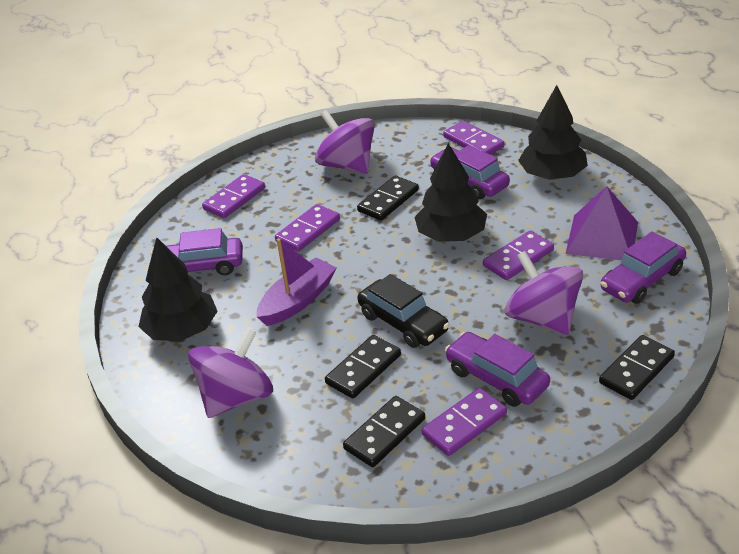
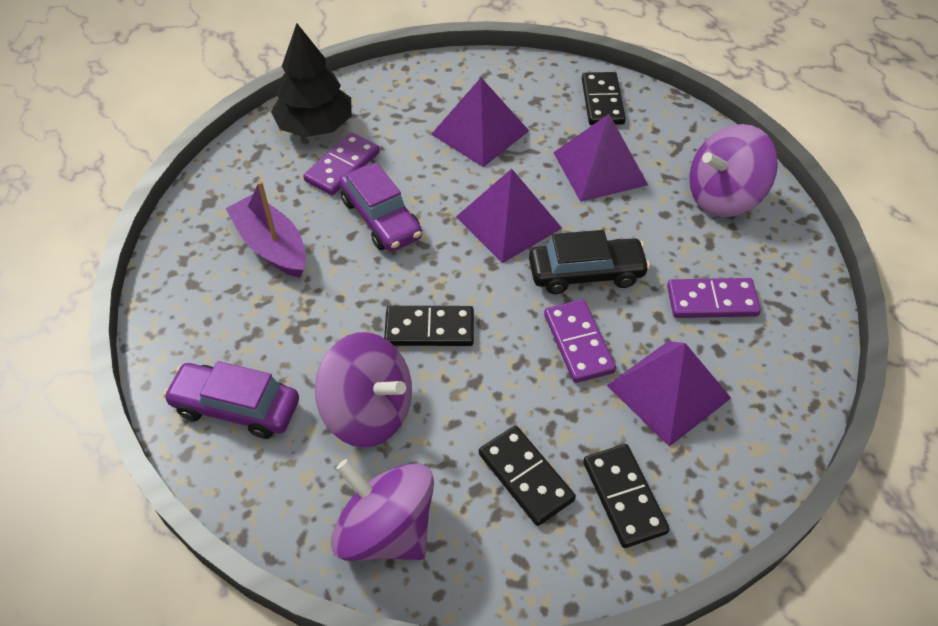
black tree: [138,238,218,341] [415,143,487,242] [518,85,588,180] = 3 -> [271,23,352,137] = 1
purple car: [149,228,243,275] [430,145,510,199] [445,332,550,407] [600,231,686,304] = 4 -> [163,361,299,439] [339,162,422,252] = 2
purple domino: [202,174,265,218] [275,204,340,252] [422,388,507,456] [443,121,504,155] [483,231,554,280] = 5 -> [303,133,380,195] [544,299,616,383] [667,278,761,318] = 3
purple pyramid: [566,186,638,260] = 1 -> [431,78,529,167] [456,169,562,263] [553,114,648,202] [607,341,731,447] = 4

